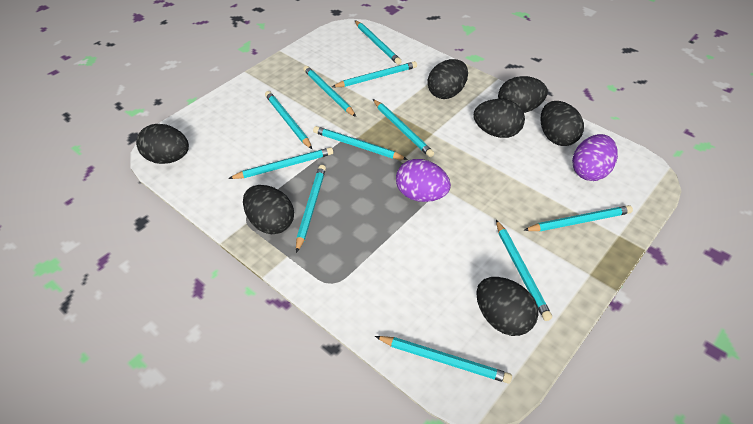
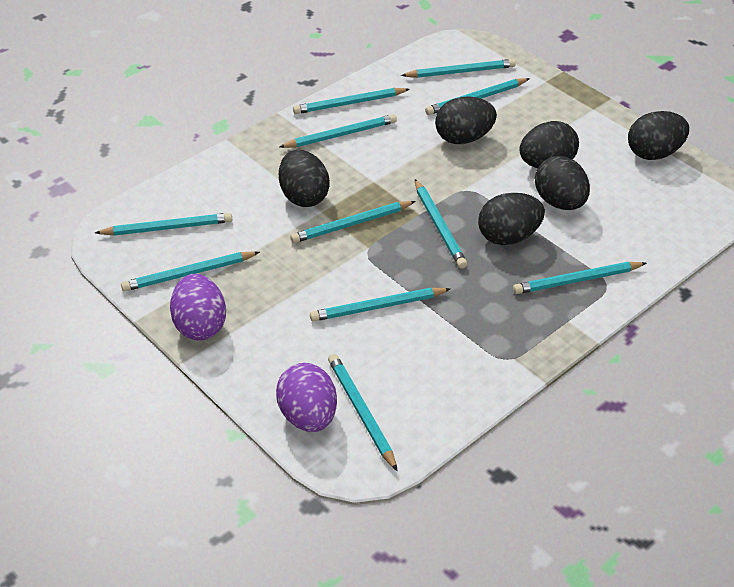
black egg: [136,124,189,164] [243,185,294,234] [428,59,468,99] [473,99,525,138] [476,277,538,336] [498,76,548,113] [541,101,584,146] = 7 -> [279,150,330,207] [435,96,497,144] [478,193,545,245] [520,121,579,168] [535,156,590,210] [628,111,689,160] = 6

